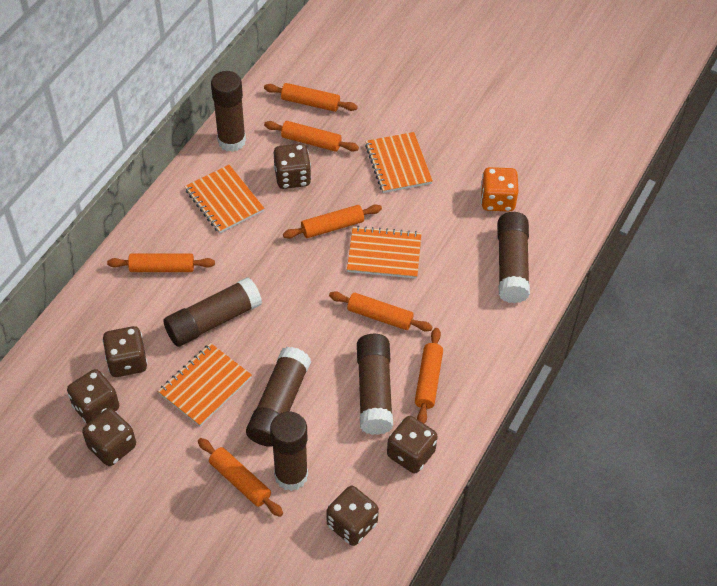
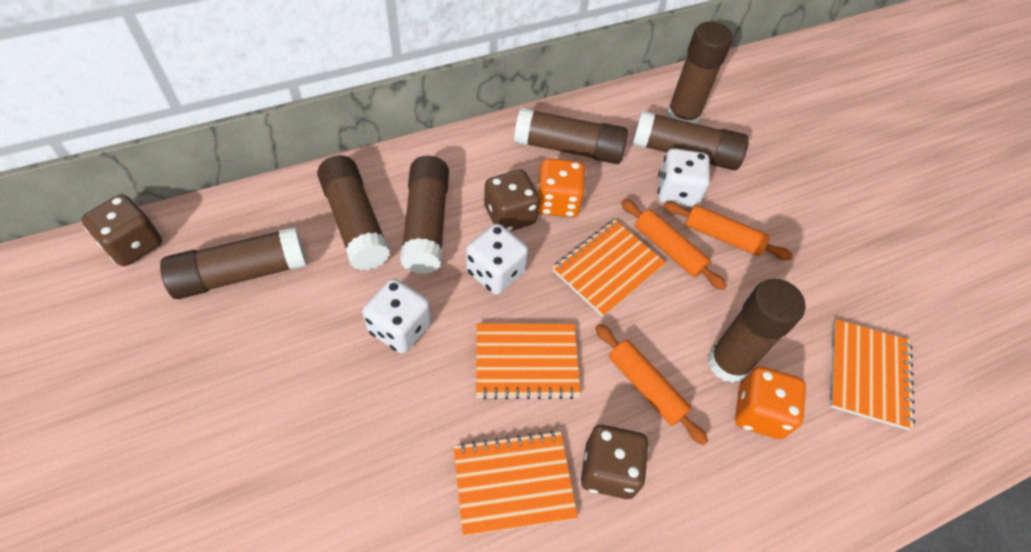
brown dice: [67,369,119,424] [82,408,136,466] [102,326,148,377] [274,143,311,189] [327,486,379,546] [387,416,438,473] = 6 -> [81,194,162,266] [484,169,540,232] [581,425,649,499] = 3
brown glue stick: [164,277,262,347] [211,71,246,152] [246,347,311,447] [270,411,308,491] [357,334,393,435] [497,212,530,303] = 6 -> [160,226,307,299] [317,155,390,270] [400,156,449,274] [514,107,628,164] [632,111,749,170] [666,22,733,124] [708,279,806,383] = 7
orange dice: [481,167,518,212] = 1 -> [537,158,586,217] [735,366,806,439] = 2
orange rolling pin: [107,253,215,272] [198,438,283,517] [264,83,358,112] [264,121,359,152] [283,204,382,239] [329,291,433,331] [415,328,443,424] = 7 -> [595,324,708,445] [621,199,727,290] [663,201,793,260] = 3
white dice: none = 0 -> [363,279,431,353] [466,224,528,295] [658,148,710,207] = 3

